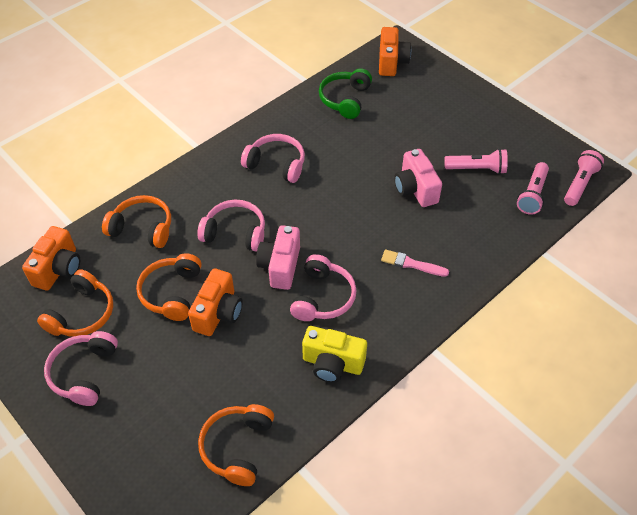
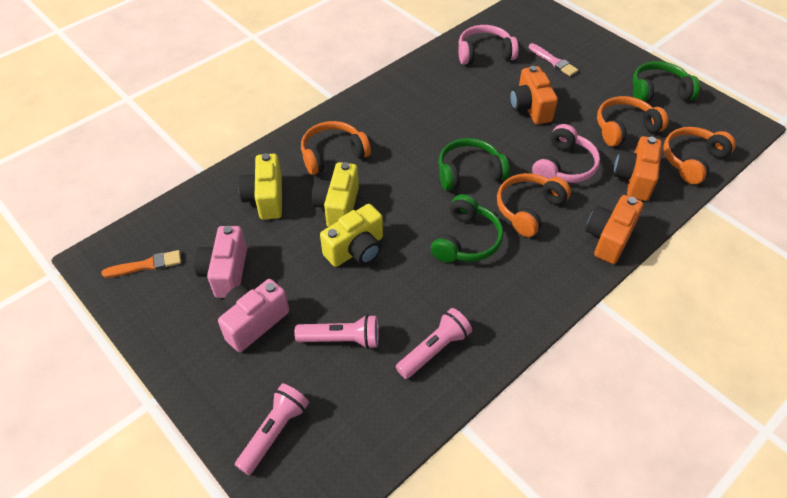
green headphones: [319,68,372,119] = 1 -> [431,194,504,263] [438,138,510,191] [632,61,700,103] = 3
orange brush: none = 0 -> [102,250,181,278] = 1
pink headphones: [44,331,118,406] [197,200,265,252] [241,134,305,183] [290,254,357,321] = 4 -> [458,25,519,65] [532,124,600,183] = 2
yellow camera: [302,326,367,383] = 1 -> [238,153,282,220] [312,162,359,227] [320,204,383,267] = 3

